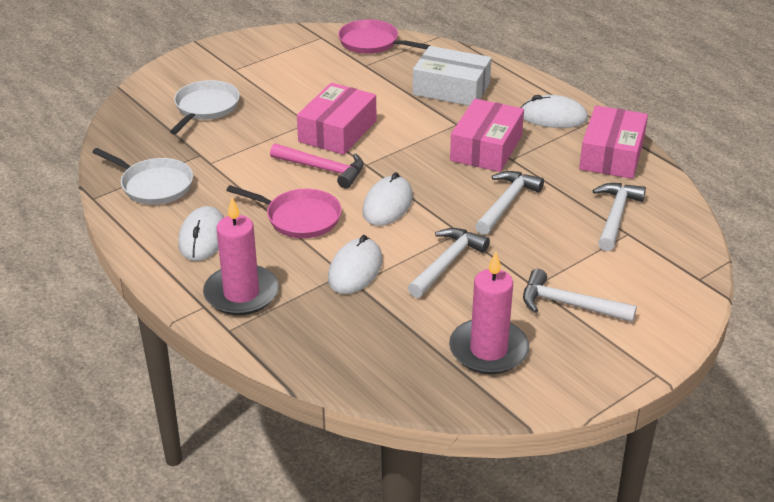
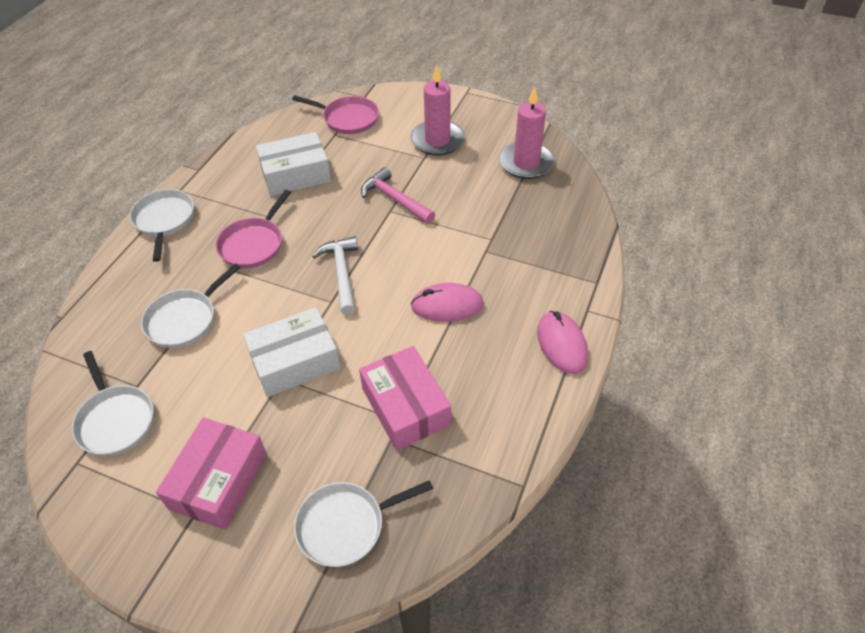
pink box: [297,83,376,155] [450,99,524,172] [579,106,648,179] = 3 -> [156,418,267,530] [359,346,451,450] = 2
pink mouse: none = 0 -> [411,283,484,322] [537,311,588,374] = 2
white box: [413,46,492,106] = 1 -> [243,307,341,397] [256,132,331,196] = 2
white hammer: [408,228,490,298] [475,171,544,235] [523,269,637,322] [592,183,646,251] = 4 -> [312,236,358,315] = 1
white mouse: [178,206,224,261] [328,235,383,294] [362,172,413,226] [521,95,588,128] = 4 -> none = 0
white pan: [92,148,193,205] [170,80,240,135] = 2 -> [72,351,154,456] [130,189,194,262] [141,263,241,348] [294,480,433,567] = 4

